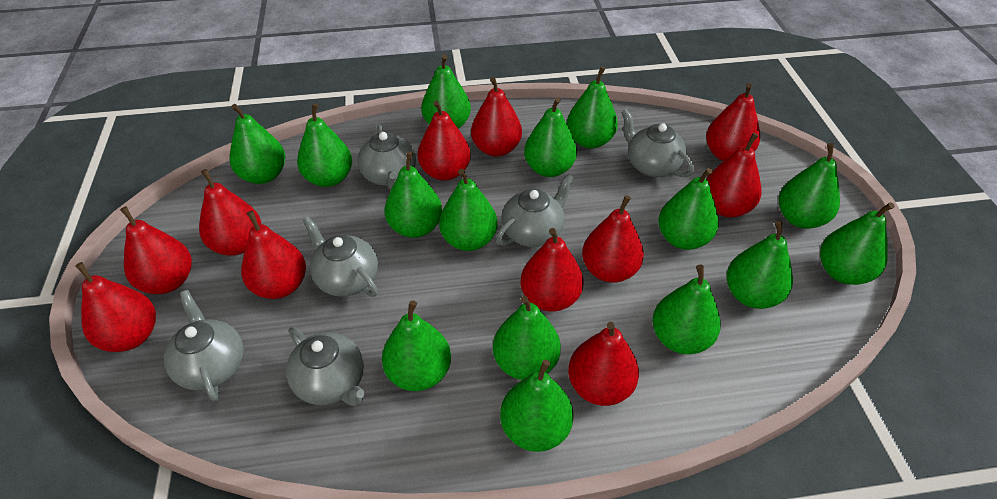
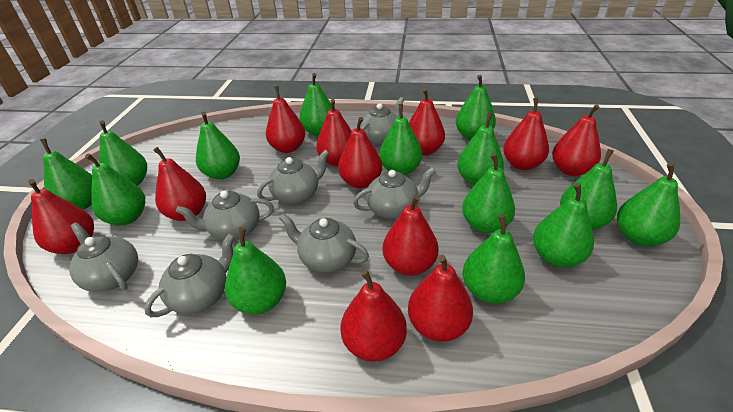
green pear: [229,104,286,184] [297,103,352,187] [382,300,451,391] [384,152,442,238] [421,54,471,129] [439,169,498,251] [493,296,561,380] [500,360,574,452] [524,97,577,177] [567,67,618,149] [652,264,721,354] [658,168,719,250] [727,221,793,309] [779,143,840,229] [820,202,895,285] = 15 -> [40,138,92,210] [85,153,145,225] [99,120,147,186] [196,112,240,180] [225,227,286,314] [299,73,332,136] [379,104,422,175] [456,75,496,140] [457,112,504,185] [462,153,515,233] [462,215,525,304] [533,183,594,267] [560,149,617,230] [617,163,680,246] = 14
grey teapot: [164,290,244,402] [286,327,365,406] [303,217,378,297] [358,125,416,190] [496,174,574,247] [621,109,694,177] = 6 -> [69,222,138,292] [144,234,235,317] [176,191,274,241] [257,150,329,205] [279,213,369,273] [353,168,436,219] [360,97,404,146] = 7

